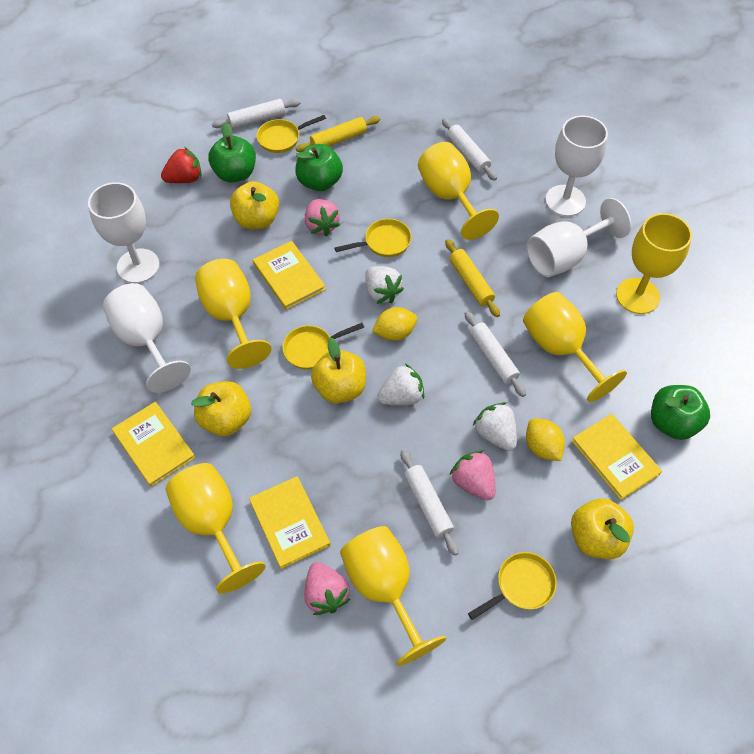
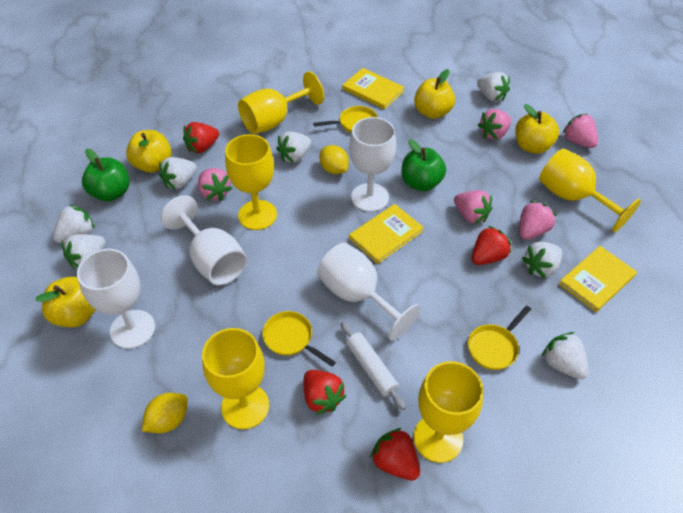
green apple: [208,122,256,183] [295,144,343,191] [651,385,710,440] = 3 -> [82,149,130,202] [402,139,446,191] = 2
pink strawberry: [304,562,350,615] [305,199,340,236] [450,450,496,500] = 3 -> [198,168,232,201] [454,190,493,224] [478,109,511,140] [520,201,557,240] [562,114,598,148] = 5
red strawberry: [161,147,201,183] = 1 -> [183,122,219,153] [304,370,347,415] [370,428,420,480] [472,226,511,265] = 4
white rolling pin: [212,99,300,129] [401,450,458,556] [442,118,497,181] [465,311,526,397] = 4 -> [341,321,406,410] = 1
white strawberry: [365,266,404,304] [377,363,424,405] [473,402,517,451] = 3 -> [53,204,95,243] [62,234,105,269] [159,157,197,189] [276,131,311,163] [477,72,510,102] [522,242,562,279] [542,332,589,379] = 7
yellow book: [112,402,196,487] [249,476,330,569] [253,241,326,310] [572,414,662,500] = 4 -> [342,68,405,109] [349,204,424,264] [559,246,637,312] = 3
yellow goblet: [166,463,266,594] [195,259,271,369] [340,526,446,666] [418,142,499,240] [523,292,627,402] [616,213,692,314] = 6 -> [202,328,269,429] [225,134,277,230] [238,71,324,134] [414,361,483,463] [539,148,641,232] = 5
yellow pan: [257,115,326,153] [282,323,364,370] [335,219,412,257] [468,552,557,620] = 4 -> [262,311,336,367] [313,106,378,133] [468,306,531,370] = 3
yellow rolling pin: [296,116,380,152] [445,239,500,317] = 2 -> none = 0

